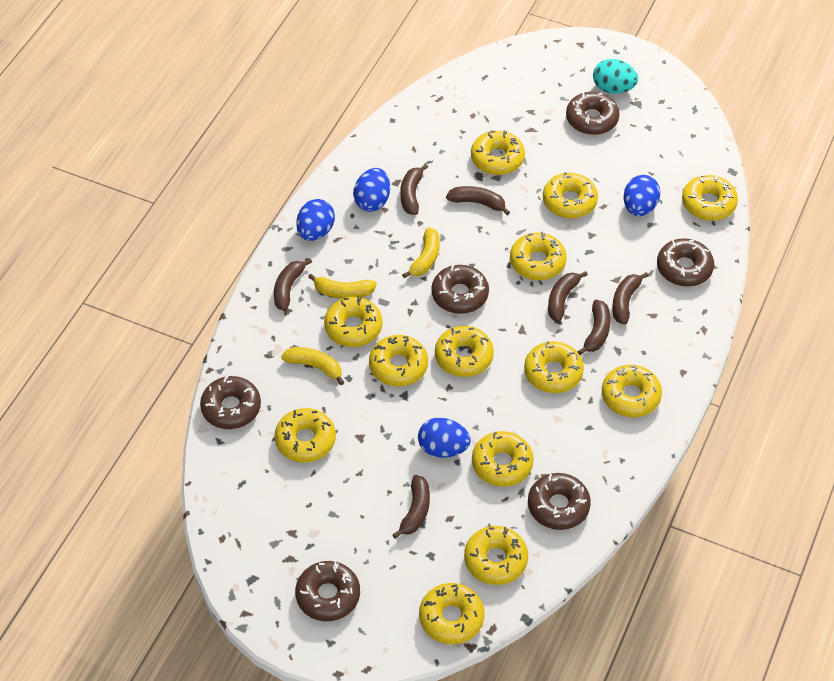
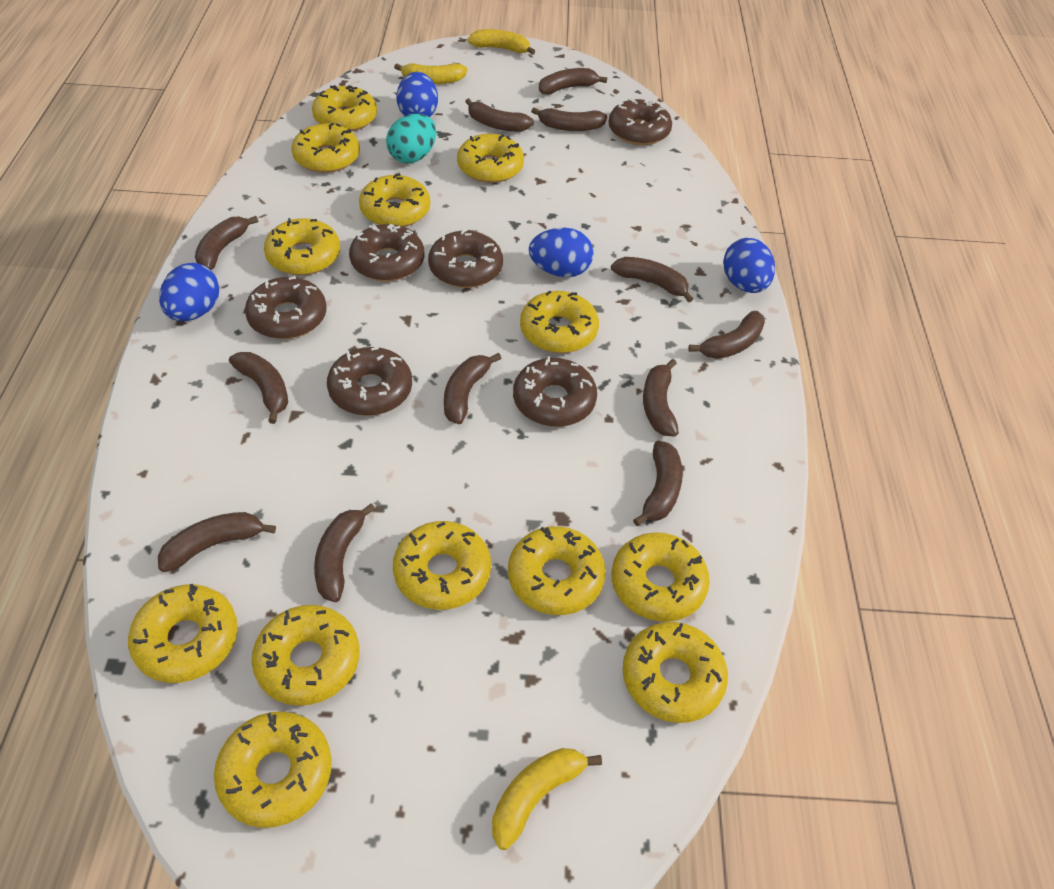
brown banana: [274,258,312,311] [392,475,430,539] [400,164,428,215] [446,186,510,215] [548,271,588,322] [577,300,611,355] [612,272,648,325] = 7 -> [158,512,276,572] [195,216,258,270] [229,352,288,424] [314,503,375,602] [444,353,502,424] [465,98,534,132] [531,107,607,131] [539,68,607,95] [611,257,693,303] [633,440,683,526] [643,359,679,437] [688,311,765,359] = 12

